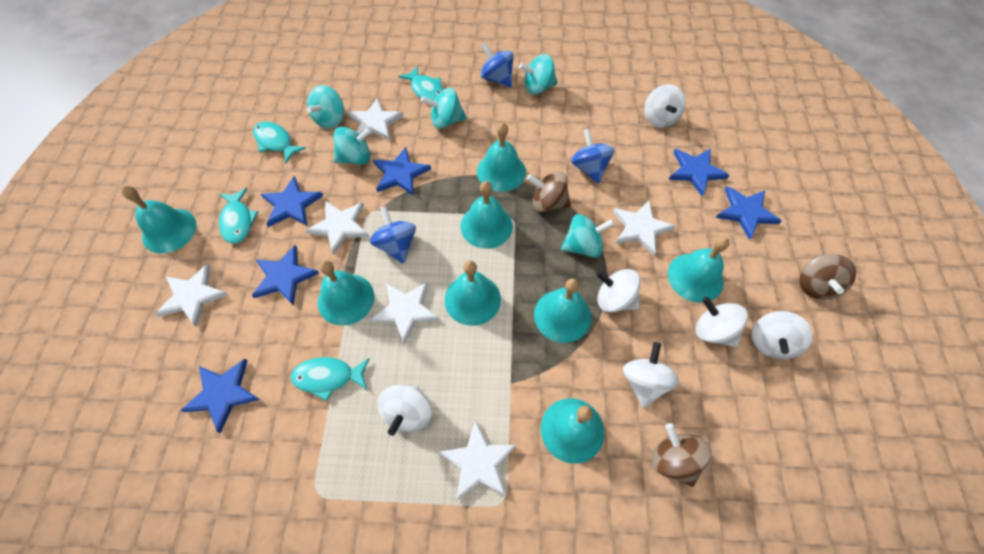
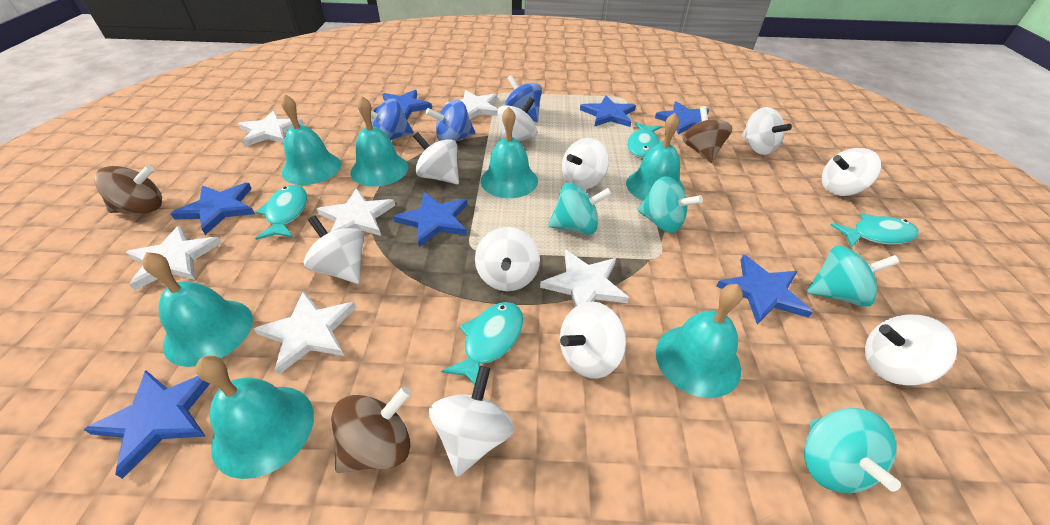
blue star: [180,359,260,433] [252,245,320,306] [261,176,323,227] [373,147,431,196] [668,148,729,197] [716,186,781,240] = 6 -> [83,370,210,479] [170,183,255,235] [373,90,432,119] [393,192,467,247] [580,96,636,127] [655,101,709,135] [716,254,813,324] = 7
turquoise bell: [121,186,197,253] [318,260,374,326] [445,261,501,326] [461,181,513,249] [477,123,526,192] [534,278,591,343] [541,398,604,464] [668,237,730,303] = 8 -> [142,252,253,367] [196,355,314,479] [281,94,341,185] [351,96,408,186] [481,107,538,198] [626,113,685,201] [656,284,743,398] = 7
turquoise spinning top: [307,85,344,129] [333,127,372,165] [421,88,467,129] [519,54,558,95] [561,214,615,258] = 5 -> [548,183,612,235] [637,176,703,233] [804,408,901,493] [807,246,900,307] = 4
white spinning top: [378,385,431,436] [596,269,640,312] [623,342,680,408] [644,84,686,128] [696,297,748,347] [752,311,813,359] = 6 -> [304,216,364,284] [413,132,459,184] [429,366,514,477] [475,227,540,291] [497,97,537,141] [560,301,626,379] [562,138,609,190] [742,107,792,155] [822,148,881,196] [865,314,957,386] = 10

